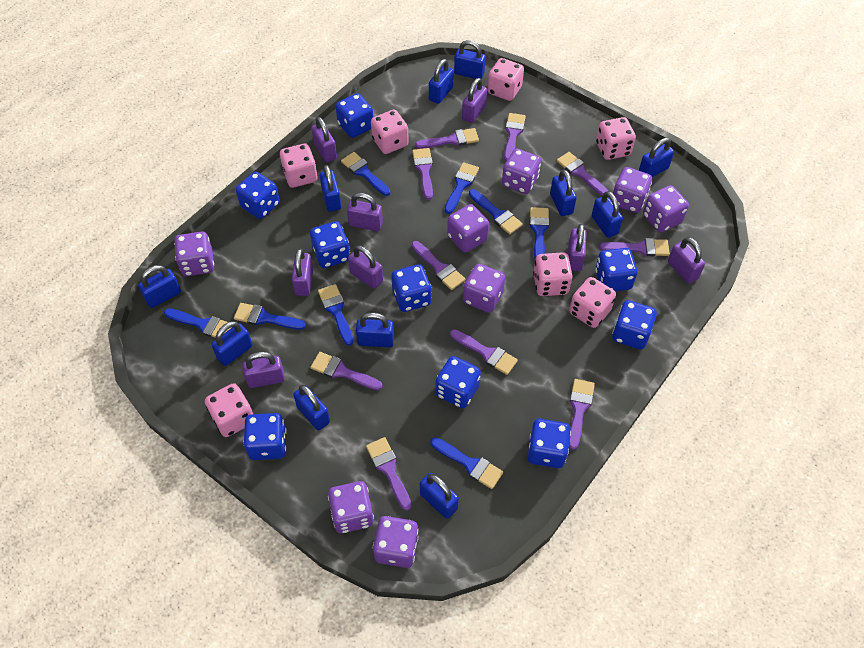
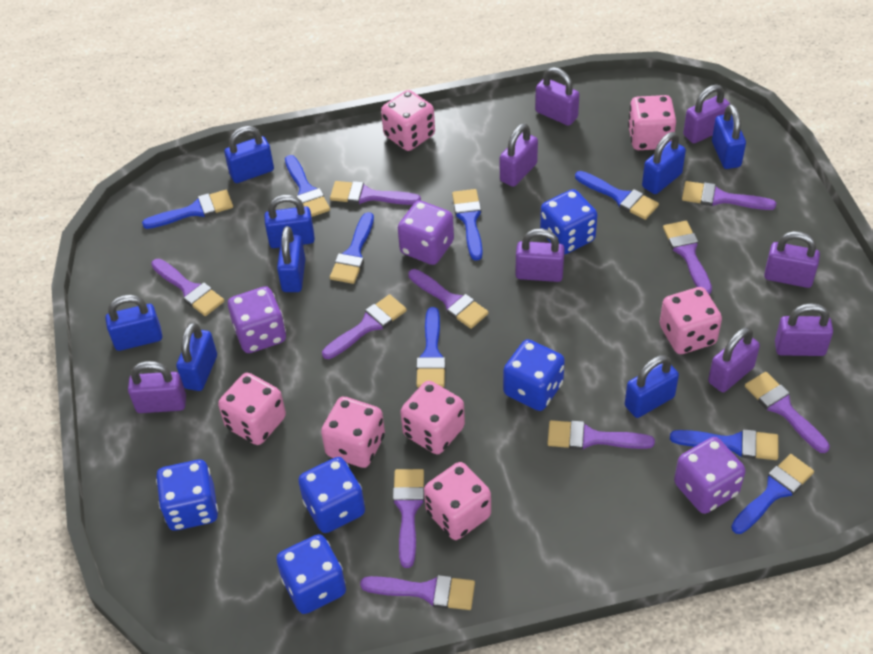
blue dice: [236,172,280,219] [243,413,287,460] [310,221,350,268] [335,93,373,138] [391,264,431,312] [435,356,481,408] [528,419,571,468] [595,248,637,291] [612,300,657,350] = 9 -> [156,460,218,531] [276,534,346,614] [298,457,365,533] [503,339,565,411] [540,189,598,254] = 5
blue padlock: [138,265,181,308] [211,321,252,366] [293,385,330,430] [320,165,341,212] [356,312,394,347] [420,473,459,519] [429,59,454,104] [454,40,485,79] [550,169,577,216] [592,191,623,238] [639,138,674,177] = 11 -> [105,295,162,351] [176,322,217,391] [224,126,274,183] [264,195,315,248] [277,226,305,292] [625,355,679,418] [642,132,686,194] [712,104,746,169] = 8
purple dice: [174,231,214,276] [328,481,374,533] [373,516,419,568] [447,204,489,252] [463,264,505,313] [502,148,541,194] [613,167,652,213] [643,185,689,232] = 8 -> [228,286,286,353] [398,201,454,265] [674,437,746,514] = 3

